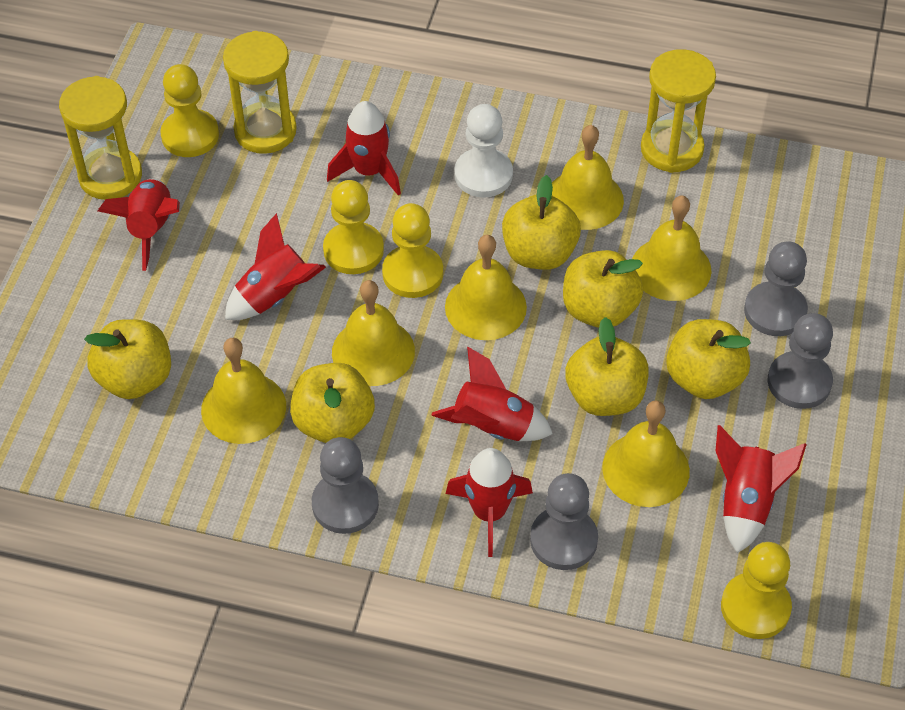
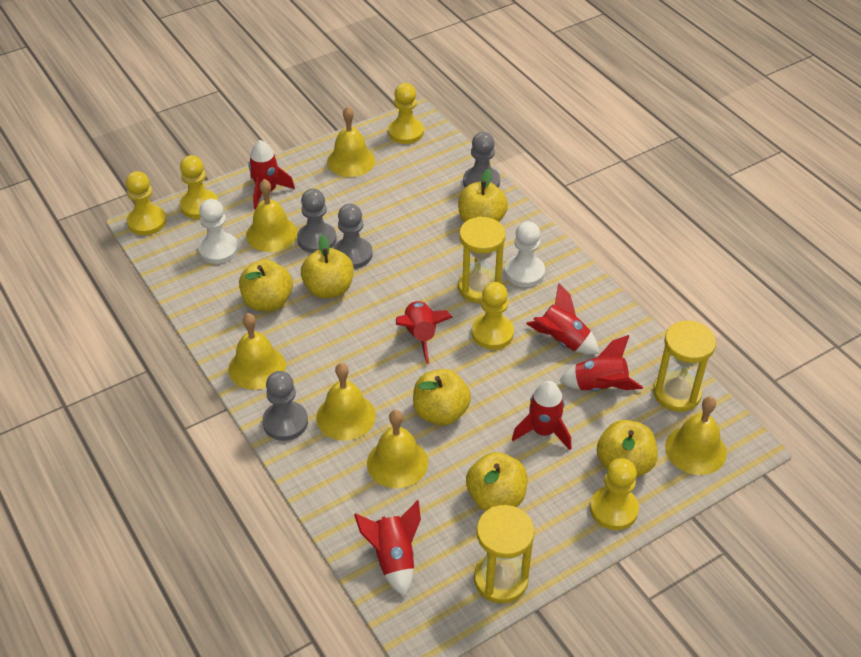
white pawn: [454,104,513,198] = 1 -> [198,199,239,264] [505,221,545,287] = 2
yellow pawn: [160,64,219,157] [323,180,384,274] [382,203,443,298] [721,542,792,639] = 4 -> [125,171,167,235] [180,155,218,219] [388,83,424,144] [472,282,514,349] [590,458,639,530] = 5

